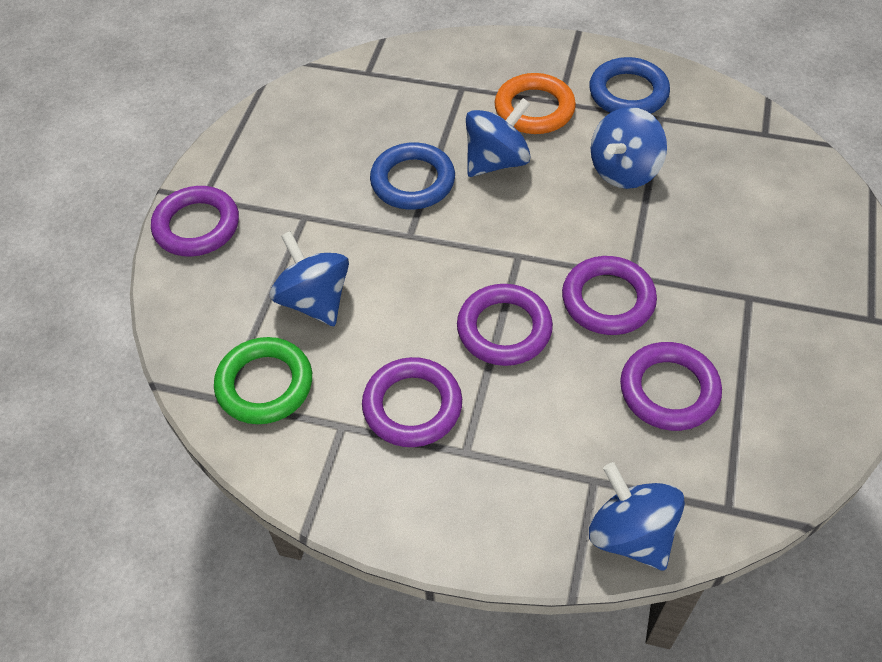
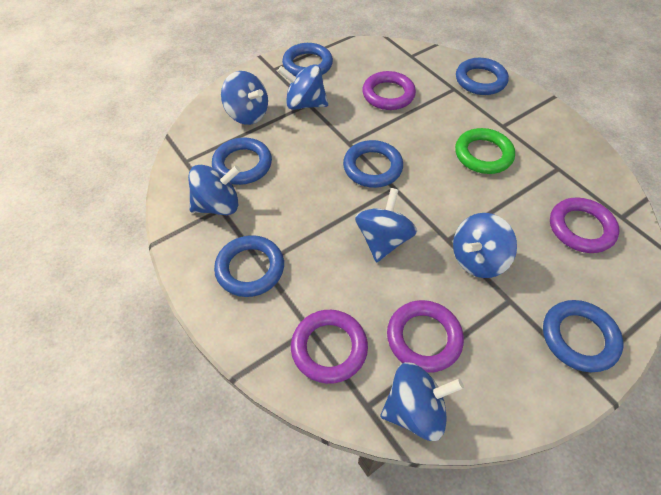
blue ring: [370,142,455,210] [589,57,670,114] = 2 -> [212,137,272,185] [214,235,284,297] [282,43,333,76] [343,140,403,188] [456,58,509,95] [543,300,623,372] = 6
blue spinning top: [270,231,349,326] [466,98,531,177] [589,462,685,571] [591,107,667,189] = 4 -> [188,165,241,215] [221,71,268,125] [278,64,328,110] [355,188,417,263] [381,362,464,441] [453,213,517,278] = 6
orange ring: [495,73,576,134] = 1 -> none = 0
purple ring: [151,186,239,257] [362,357,462,447] [457,284,553,366] [562,256,657,335] [620,342,722,431] = 5 -> [291,310,368,384] [362,71,416,110] [387,300,464,373] [550,197,619,253] = 4

